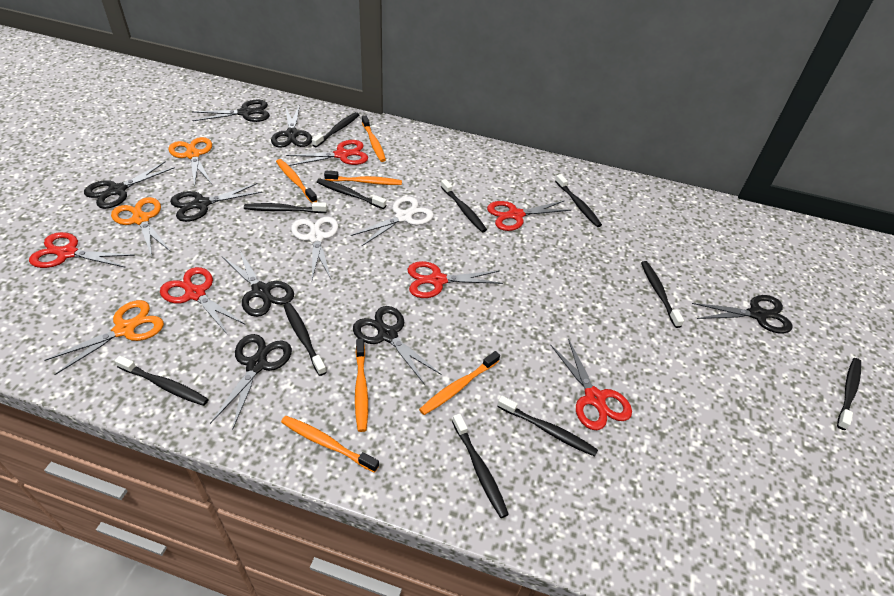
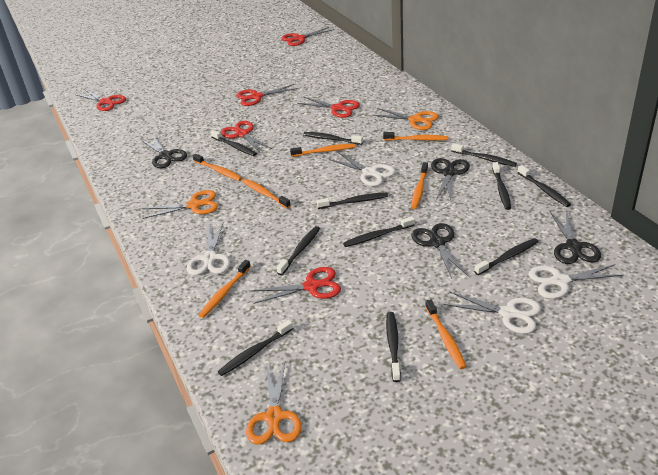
black scissors: [84,161,175,209] [170,183,262,222] [192,99,270,122] [210,334,292,430] [222,249,294,317] [271,105,312,148] [353,306,441,385] [692,295,793,333] = 8 -> [140,135,187,168] [412,223,468,278] [431,158,470,200] [550,210,601,264] = 4
orange toothbrush: [276,159,317,203] [281,416,379,473] [324,171,402,185] [355,339,368,432] [362,116,386,162] [419,351,500,415] = 6 -> [193,154,242,181] [199,260,251,318] [242,179,291,209] [290,144,355,157] [383,132,448,141] [411,162,428,209] [425,299,467,369] = 7
white scissors: [291,217,339,279] [351,196,434,246] = 2 -> [187,223,230,275] [329,152,396,186] [444,291,541,334] [529,264,624,299] = 4

